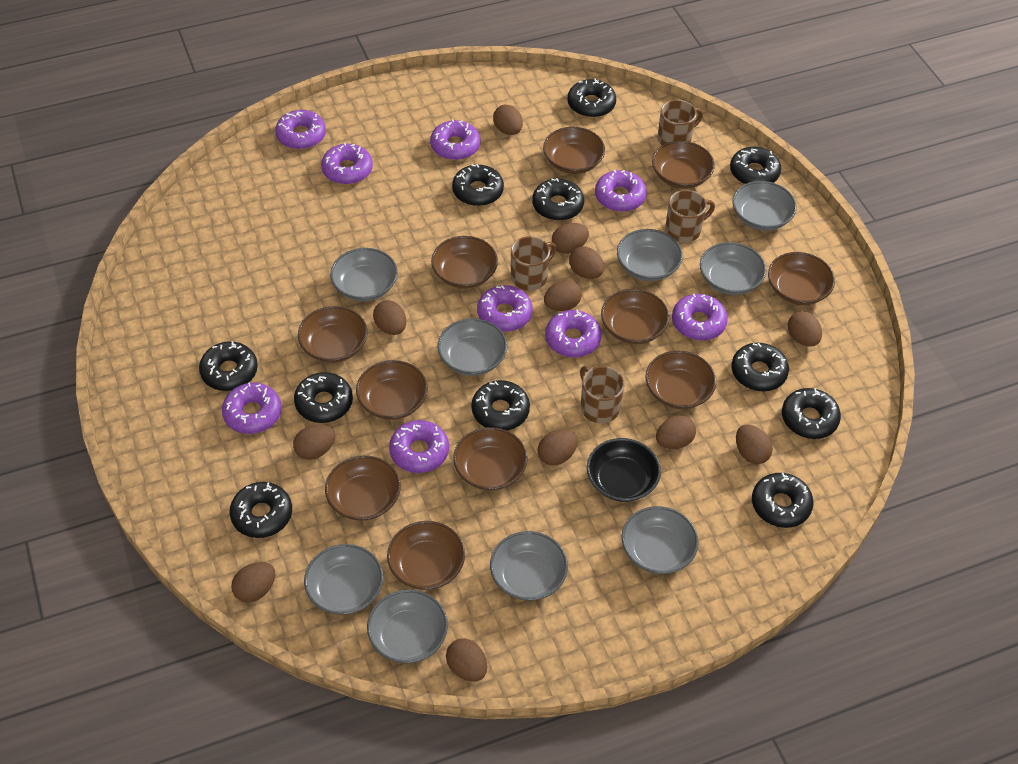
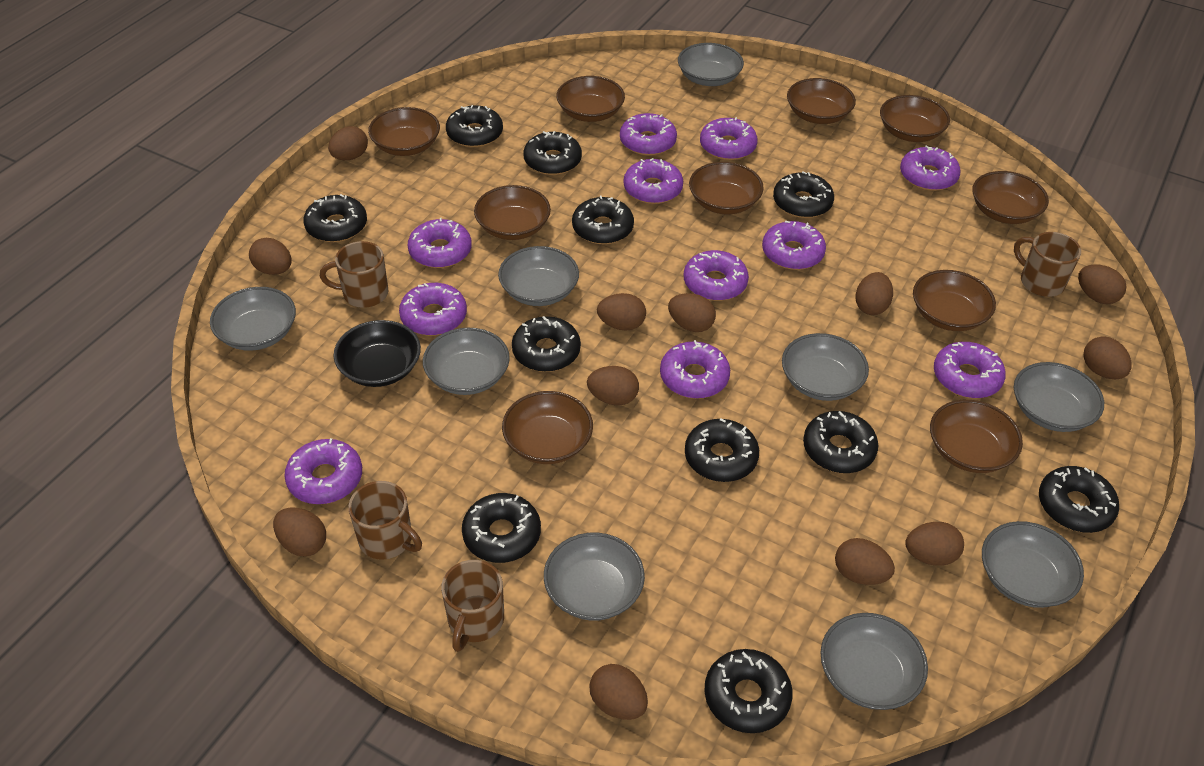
brown bowl: [298,306,368,363] [325,455,401,521] [356,360,428,420] [387,521,465,590] [431,236,498,289] [453,427,527,491] [543,127,605,174] [601,289,669,344] [646,351,716,409] [652,141,715,189] [768,252,835,305] = 11 -> [368,107,440,156] [474,185,551,240] [502,391,593,464] [556,76,625,122] [689,162,764,214] [787,78,856,124] [880,95,950,142] [913,270,996,331] [930,400,1023,473] [972,171,1049,224] = 10
purple donut: [222,382,282,434] [275,110,326,149] [321,143,373,184] [389,420,449,473] [430,119,480,160] [477,285,533,332] [545,310,601,358] [595,170,647,212] [672,294,728,341] = 9 -> [284,438,362,504] [399,283,467,336] [408,218,472,268] [620,113,677,156] [623,158,683,204] [660,340,730,399] [684,250,749,301] [700,117,757,160] [762,221,826,270] [900,145,961,191] [934,342,1006,398] = 11

